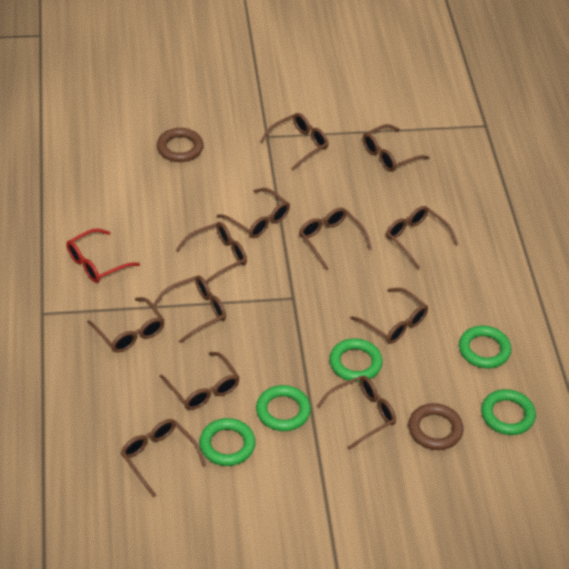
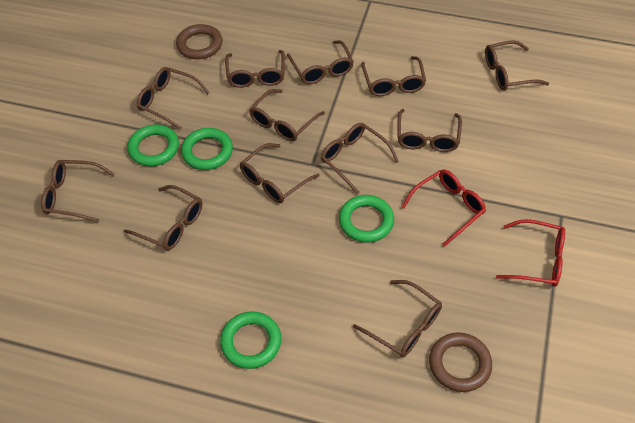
green ring: [199,418,255,466] [256,385,311,431] [329,338,383,382] [459,326,511,368] [481,389,536,435] = 5 -> [127,124,179,166] [181,128,233,170] [220,311,281,369] [339,195,394,243] = 4
red glasses: [66,228,140,283] = 1 -> [402,169,486,247] [496,219,565,287] = 2

